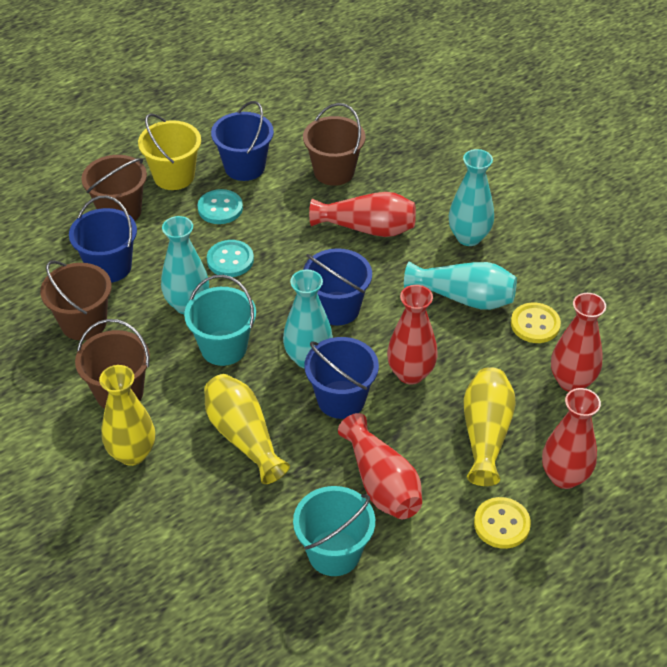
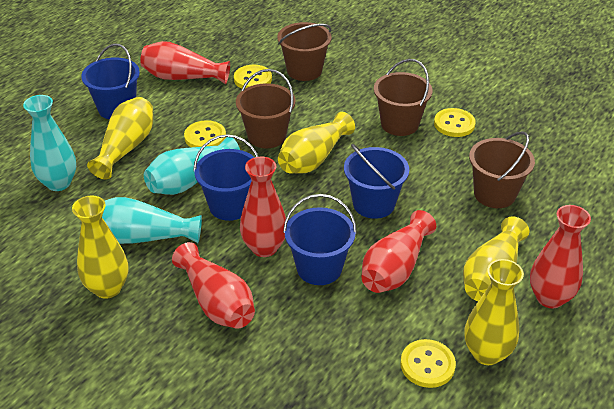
turquoise bucket: [184,275,256,366] [293,486,375,576] = 2 -> none = 0
turquoise button: [197,189,243,224] [207,240,254,277] = 2 -> none = 0
turquoise vase: [161,216,209,314] [283,270,333,369] [404,262,517,310] [449,149,494,246] = 4 -> [23,95,76,191] [102,197,202,244] [144,137,240,195] = 3
yellow bucket: [138,113,201,190] = 1 -> none = 0
yellow button: [474,497,531,549] [511,303,561,343] = 2 -> [184,120,226,147] [234,65,272,88] [401,339,456,388] [434,108,476,137] = 4
yellow vase: [99,365,155,466] [204,374,290,484] [463,367,516,486] = 3 -> [72,195,128,299] [87,97,153,179] [278,112,355,174] [463,217,529,301] [465,259,524,365] = 5

